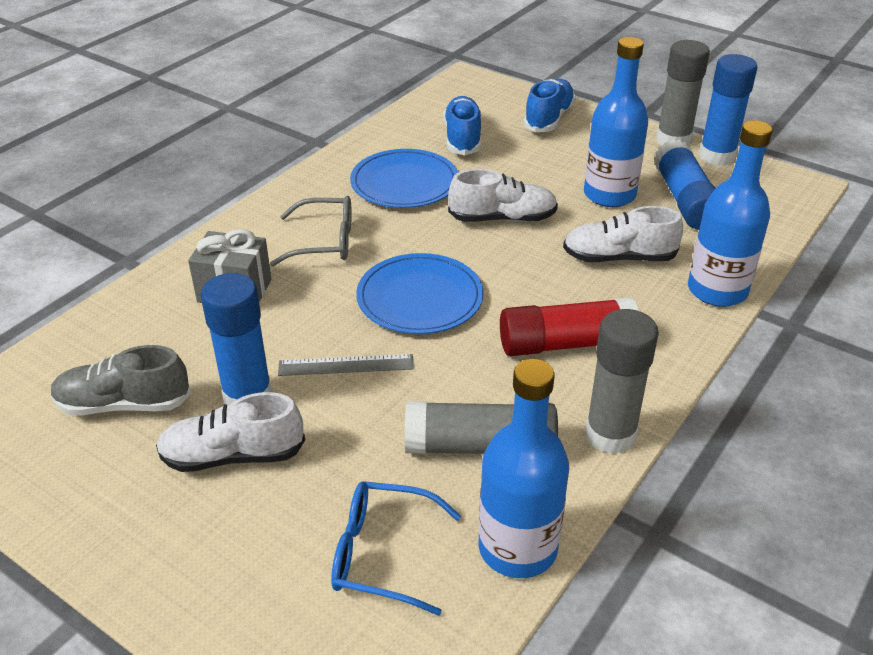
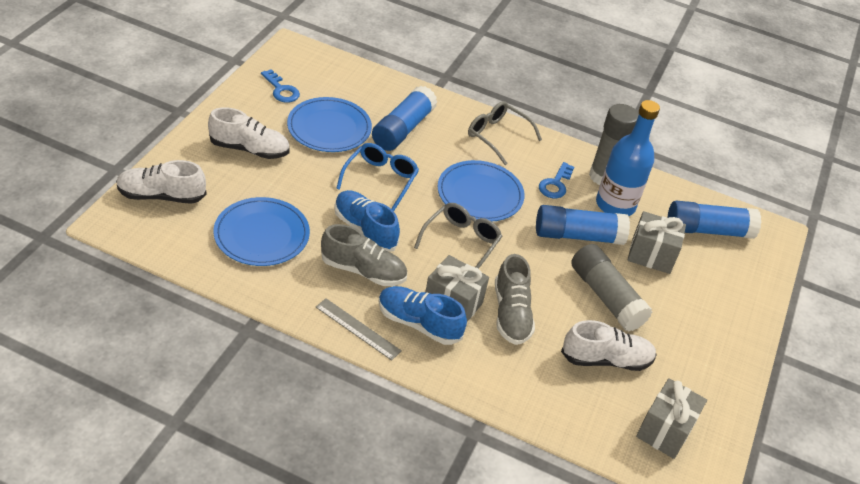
blue bottle: [479,359,569,578] [584,37,648,207] [688,120,773,307] = 3 -> [596,100,660,216] = 1
blue key: none = 0 -> [261,69,300,103] [539,162,574,198] = 2
blue plate: [350,149,458,208] [356,253,484,334] = 2 -> [213,197,310,266] [287,97,372,152] [437,160,525,221] = 3
grey gift: [188,229,272,303] = 1 -> [425,255,489,322] [627,211,686,274] [636,378,707,459] = 3
grey glasses: [270,196,352,266] = 1 -> [414,203,503,269] [468,101,542,165] = 2
grey glue stick: [405,401,558,454] [585,309,659,454] [656,40,710,146] = 3 -> [571,244,652,332] [589,104,639,185] = 2
grey shoe: [51,345,191,415] = 1 -> [321,224,407,286] [495,254,535,345] = 2
red glue stick: [500,297,638,356] = 1 -> none = 0

